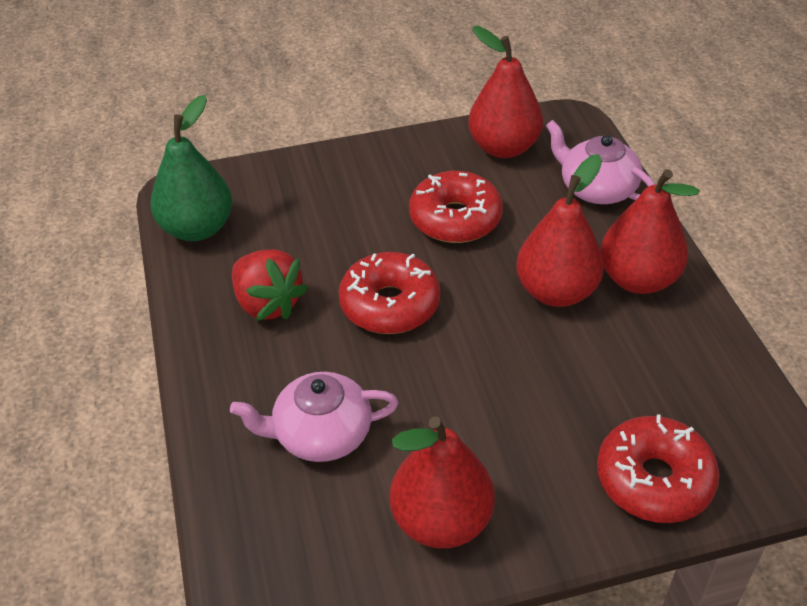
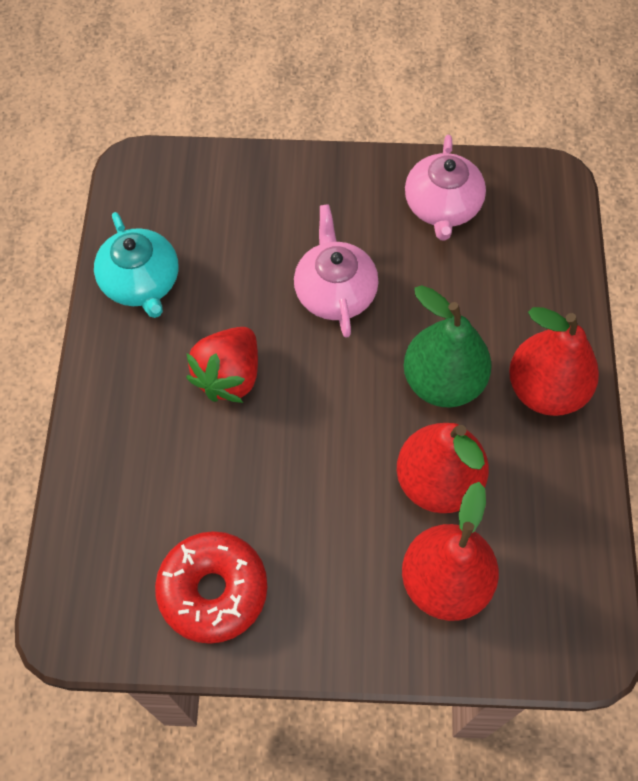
red donut: [339,252,440,334] [409,171,503,243] [597,414,719,523] = 3 -> [155,531,267,644] = 1
red pear: [390,416,495,548] [468,26,543,158] [516,154,604,307] [601,169,700,294] = 4 -> [397,423,489,513] [402,482,499,621] [509,307,599,416] = 3
turquoise teapot: none = 0 -> [94,212,178,318] = 1

